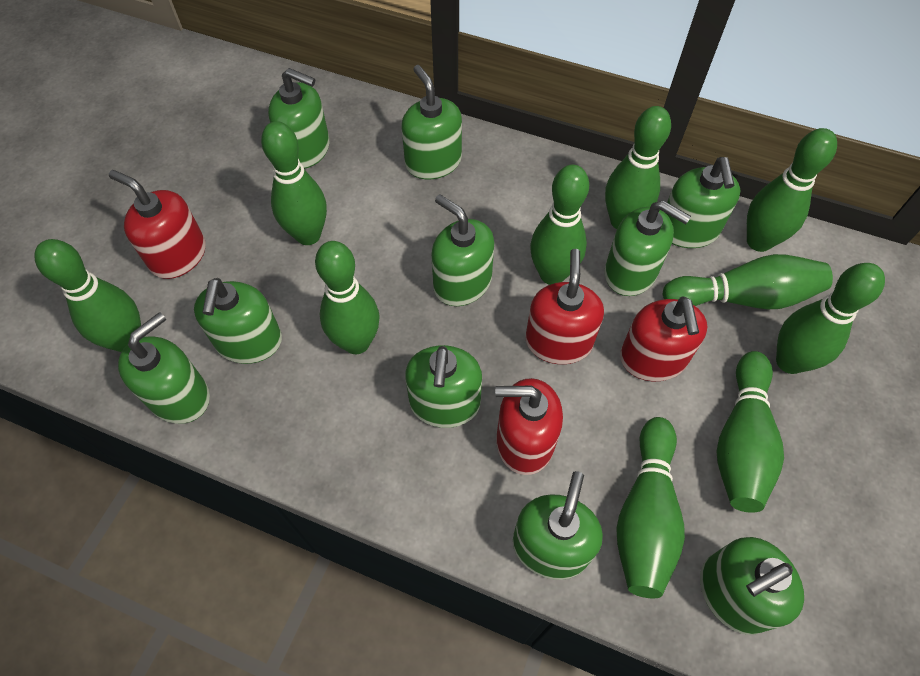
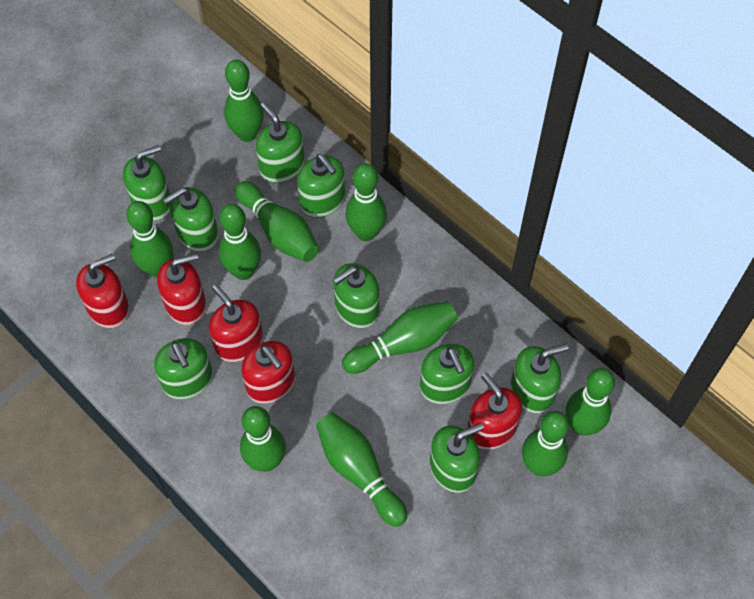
green soap dispenser: [118,312,210,424] [194,278,282,364] [268,68,330,169] [402,65,462,179] [405,345,482,428] [431,194,494,306] [513,471,603,580] [605,200,691,296] [666,157,740,248] [700,537,804,635] = 10 -> [123,145,170,221] [154,338,213,399] [163,187,218,252] [256,102,305,183] [297,154,345,217] [333,263,379,328] [420,344,474,404] [430,423,484,493] [511,343,569,413] = 9
red soap dispenser: [109,170,206,279] [495,378,563,475] [525,249,604,364] [620,296,708,381] = 4 -> [76,254,129,328] [157,253,206,325] [209,285,263,362] [241,341,295,404] [467,373,522,450] = 5

